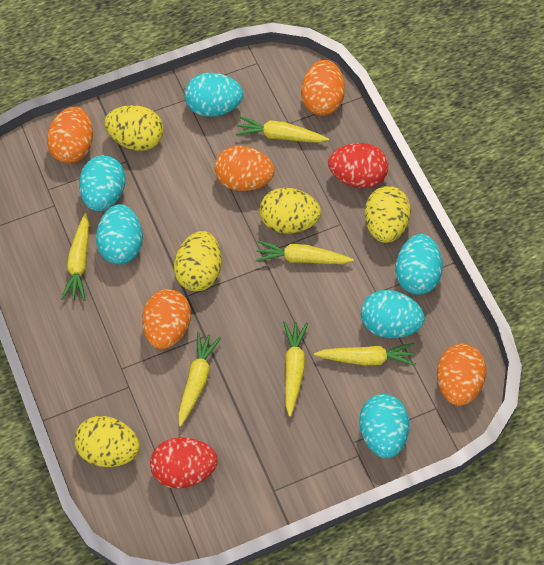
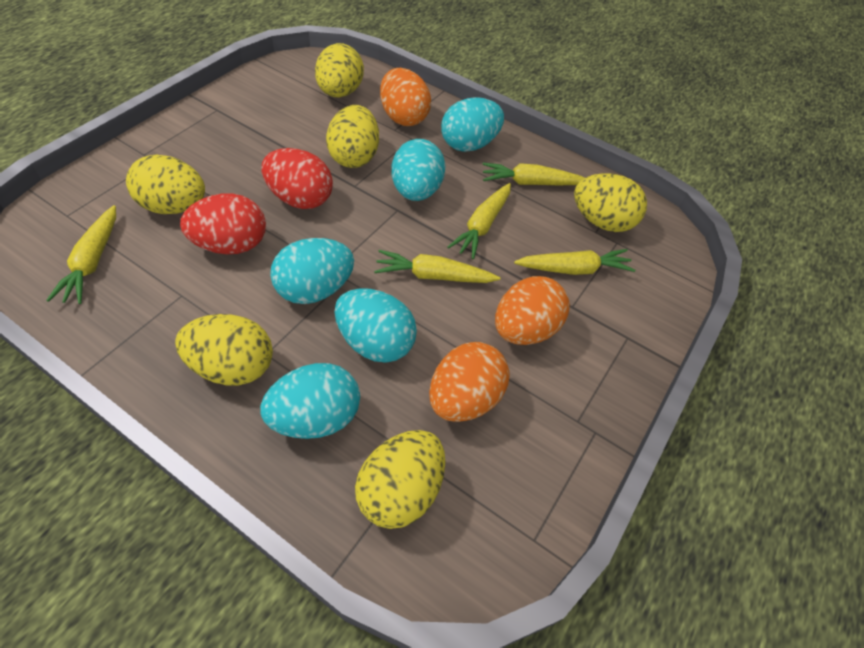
orange egg: [47,107,93,163] [142,289,191,349] [215,146,275,191] [301,60,345,116] [437,344,487,406] = 5 -> [380,68,431,126] [429,342,509,422] [495,276,570,345] = 3
turquoise egg: [79,155,126,211] [96,204,143,265] [185,73,243,117] [359,394,409,458] [361,290,424,338] [395,234,443,295] = 6 -> [260,363,360,439] [270,238,354,304] [335,288,417,363] [391,139,446,201] [441,97,504,152] = 5
yellow carrot: [61,213,89,301] [178,332,221,427] [235,116,329,143] [255,240,354,264] [283,321,308,417] [314,343,416,366] = 6 -> [46,205,116,304] [374,250,500,283] [448,183,511,259] [482,163,585,185] [514,249,635,275] = 5
yellow egg: [74,416,140,467] [104,105,164,151] [174,231,222,292] [260,188,321,234] [364,186,411,243] = 5 -> [126,154,205,214] [175,314,273,385] [315,43,364,97] [326,105,379,168] [355,430,445,529] [574,173,647,232] = 6

